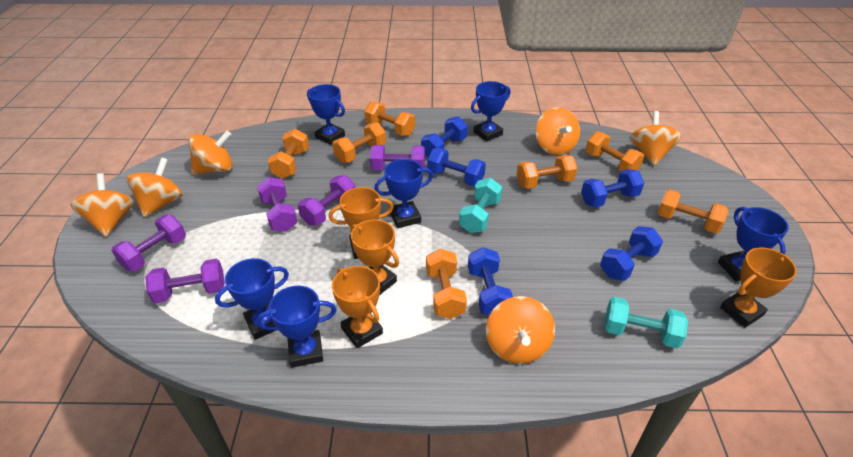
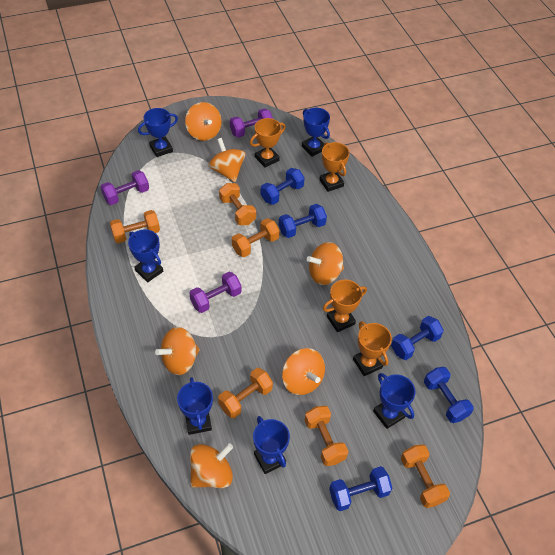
orange dumbbell: [268,129,309,179] [333,122,386,163] [364,101,415,136] [426,249,467,319] [517,155,578,189] [586,131,644,172] [658,189,729,234] = 7 -> [110,210,160,243] [218,368,273,418] [219,183,256,225] [232,218,280,257] [304,406,348,466] [401,444,450,508] = 6
purple dumbbell: [111,215,186,271] [145,259,225,303] [257,177,298,232] [298,175,355,225] [370,145,425,170] = 5 -> [101,170,149,205] [190,272,241,313] [230,108,273,138] = 3
turquoise dumbbell: [459,178,502,233] [604,297,688,348] = 2 -> none = 0

